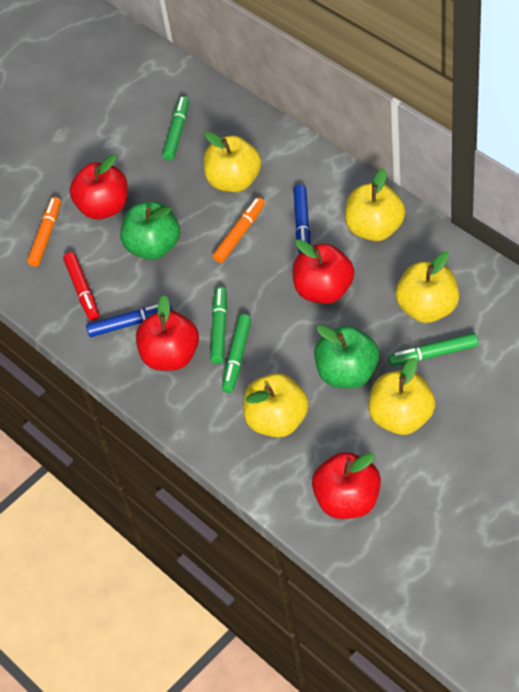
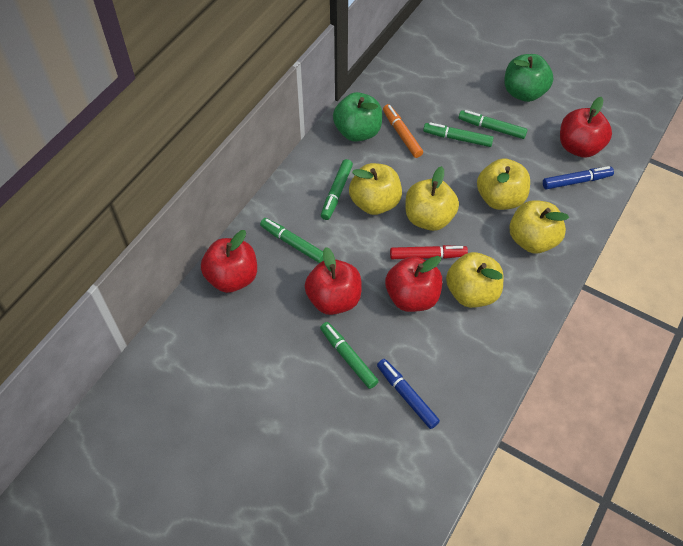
green marker: [162,96,189,161] [210,287,227,364] [222,314,252,393] [388,333,478,366] = 4 -> [260,218,323,263] [320,322,379,389] [321,159,353,220] [423,122,494,147] [459,110,527,139] = 5
orange marker: [27,197,61,267] [212,197,265,263] = 2 -> [383,104,423,158] = 1

